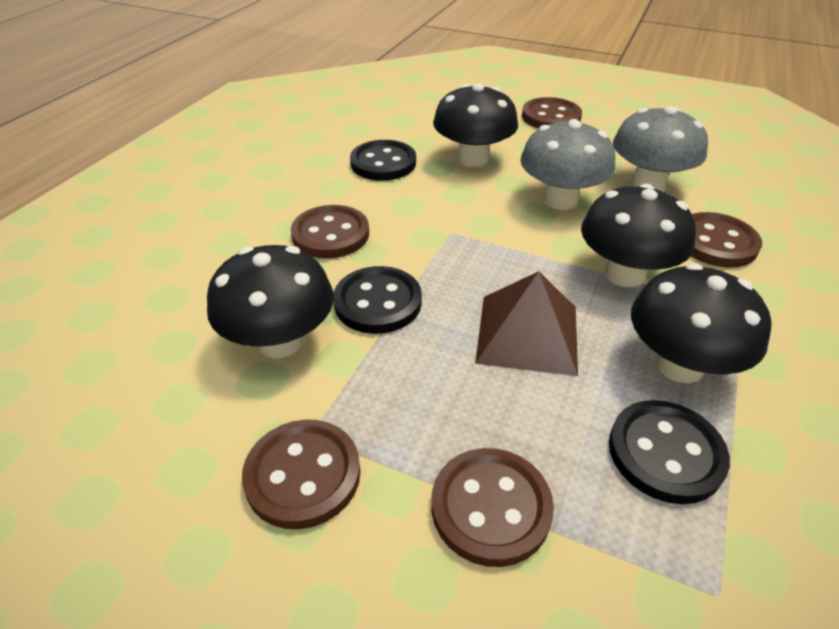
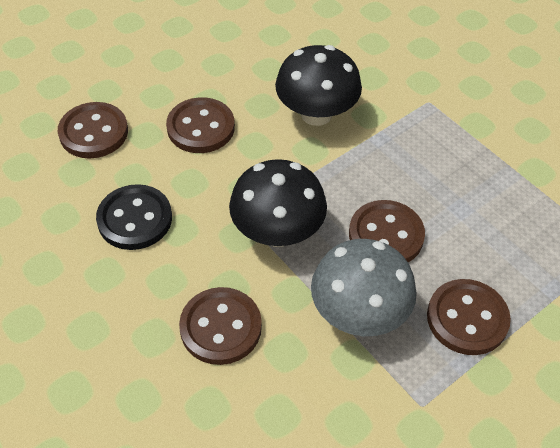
black button: [334,266,422,334] [350,140,416,181] [609,400,730,504] = 3 -> [96,184,172,250] = 1
black mushroom: [207,245,334,358] [433,83,518,167] [581,184,696,287] [631,263,772,383] = 4 -> [229,159,327,247] [275,45,362,126] = 2
brown pyramid: [475,271,578,376] = 1 -> none = 0
grey mushroom: [520,119,616,210] [613,106,708,191] = 2 -> [311,239,417,336] = 1

